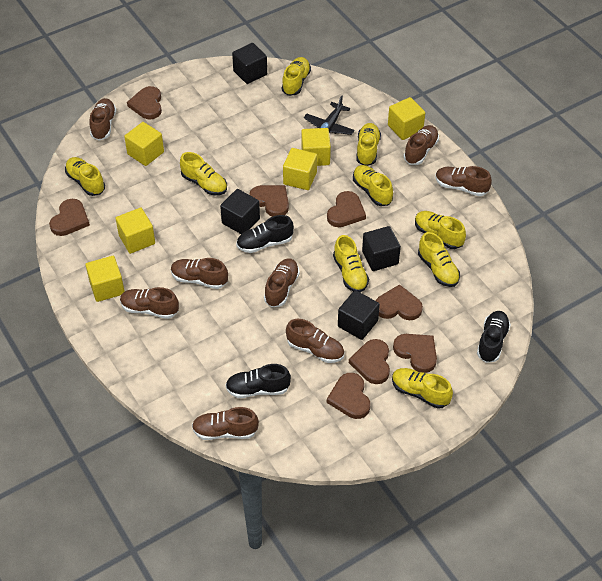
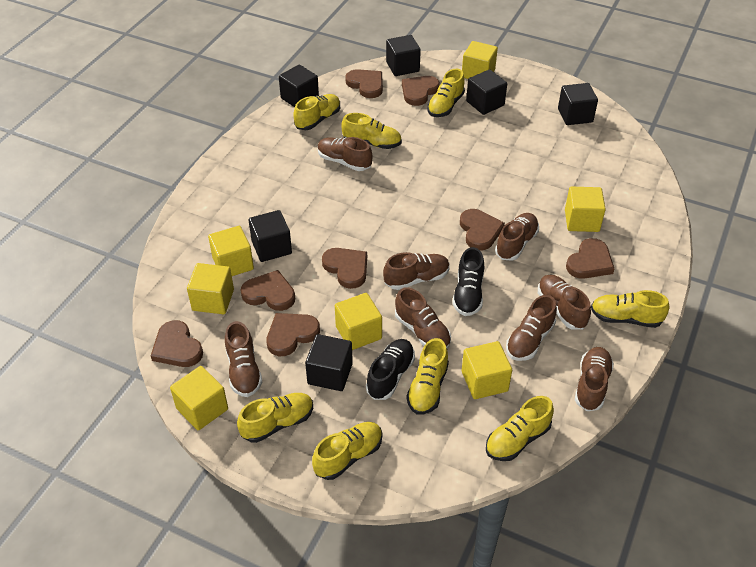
black cube: [220,189,260,234] [232,43,267,84] [338,290,380,340] [362,226,401,271] = 4 -> [248,210,292,262] [279,65,319,107] [305,334,353,391] [386,35,421,76] [466,69,507,115] [558,83,598,125] = 6
black plane: [304,95,355,135] = 1 -> none = 0
black shoe: [225,364,291,398] [236,215,294,253] [477,311,511,363] = 3 -> [366,339,415,400] [452,247,484,316] = 2
yellow cube: [86,256,125,302] [116,208,155,254] [124,122,164,166] [283,148,317,190] [301,128,331,166] [388,97,425,140] = 6 -> [170,366,228,430] [187,263,234,314] [208,226,254,276] [335,293,382,350] [461,341,512,399] [462,41,498,79] [565,187,606,232] = 7
yellow shoe: [65,157,105,196] [180,152,227,195] [282,57,311,96] [333,235,369,293] [353,165,393,206] [356,123,381,166] [392,368,453,409] [415,211,466,249] [418,232,460,287] = 9 -> [237,393,313,443] [293,94,340,130] [312,422,382,480] [342,113,402,149] [406,338,449,415] [427,69,465,117] [486,396,554,461] [591,290,669,328] = 8

